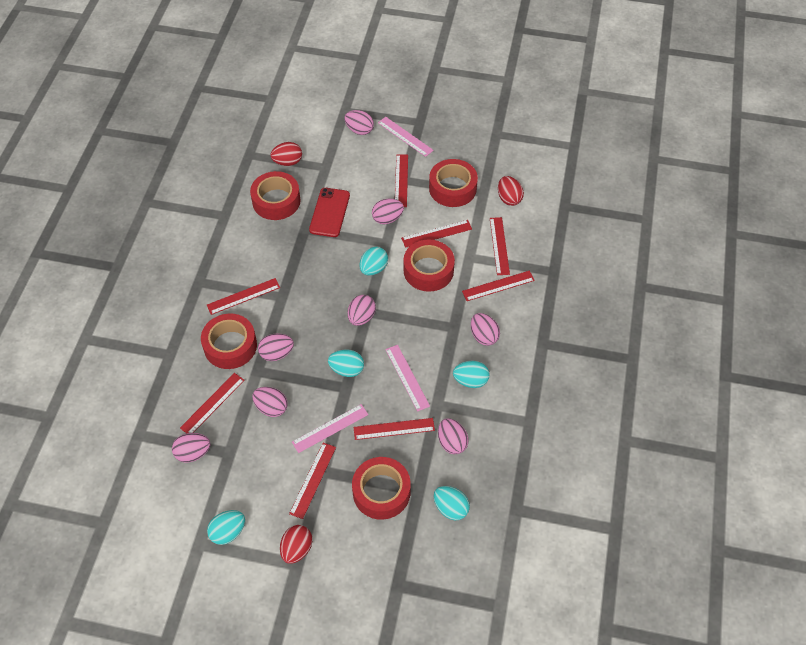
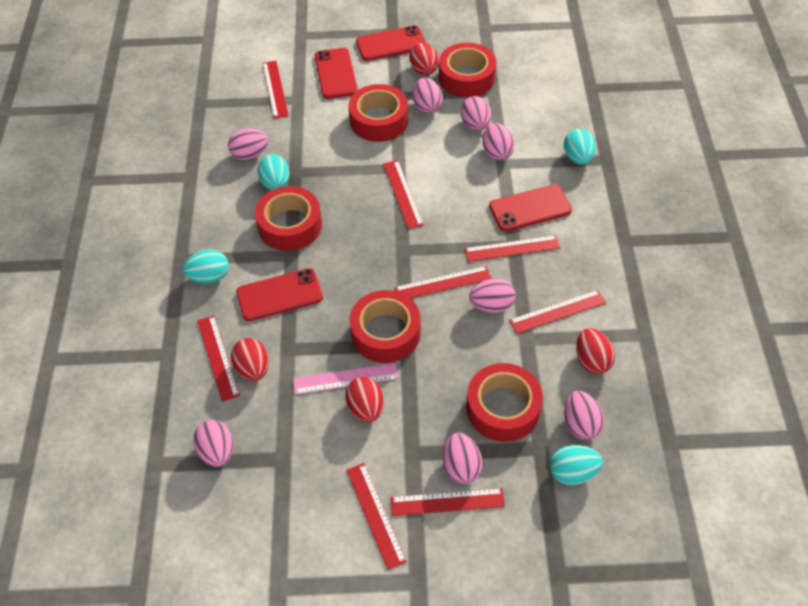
pink ruler: [292,404,368,453] [378,117,434,157] [385,345,430,412] = 3 -> [293,363,398,395] = 1
red egg: [271,142,302,166] [280,525,312,564] [498,176,524,206] = 3 -> [231,338,269,381] [345,377,384,423] [409,43,438,75] [576,328,615,374] = 4
red phone: [309,188,350,237] = 1 -> [236,268,323,321] [315,48,358,99] [356,25,426,61] [489,184,572,232] = 4
turquoise egg: [207,510,245,545] [328,350,364,377] [359,247,388,276] [434,486,470,520] [453,361,489,388] = 5 -> [183,249,229,284] [258,154,289,190] [550,445,603,485] [564,129,596,165] = 4

